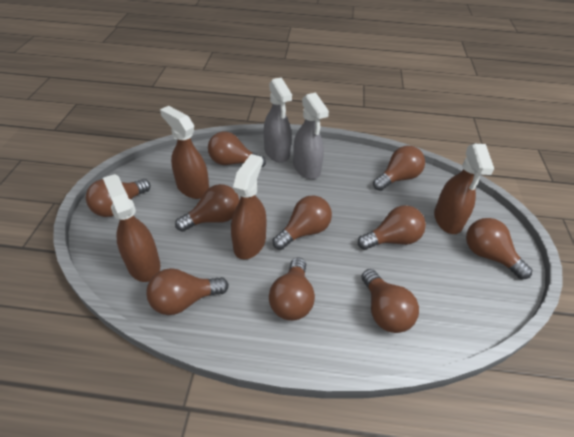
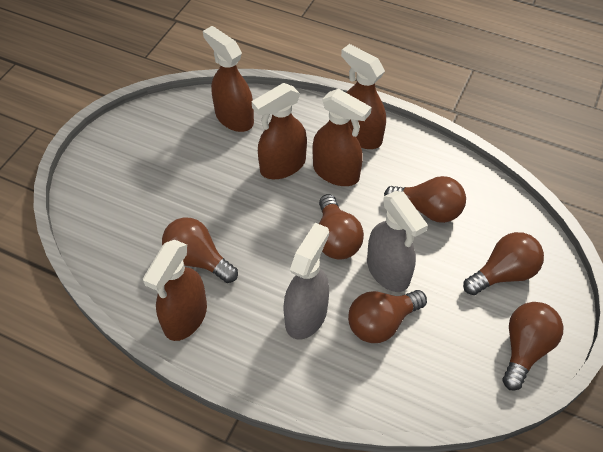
brown light bulb: [86,179,151,217] [147,268,229,315] [175,184,240,232] [208,131,266,168] [269,257,315,321] [273,195,332,250] [358,205,426,250] [361,269,419,333] [373,146,425,191] [466,218,532,279] = 10 -> [162,217,238,283] [319,194,364,260] [348,290,427,343] [384,176,466,223] [463,232,544,295] [503,302,563,391] = 6
brown spray bottle: [103,174,160,282] [160,106,209,199] [231,154,266,259] [434,144,494,234] = 4 -> [143,240,207,341] [203,26,254,132] [252,83,307,179] [313,88,372,186] [341,44,386,149] = 5

